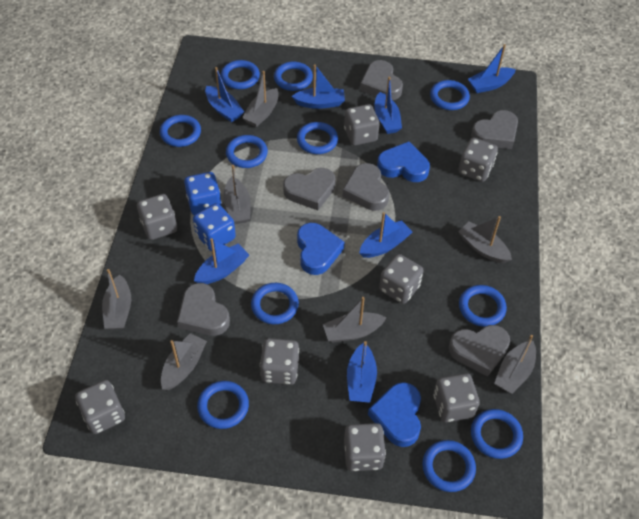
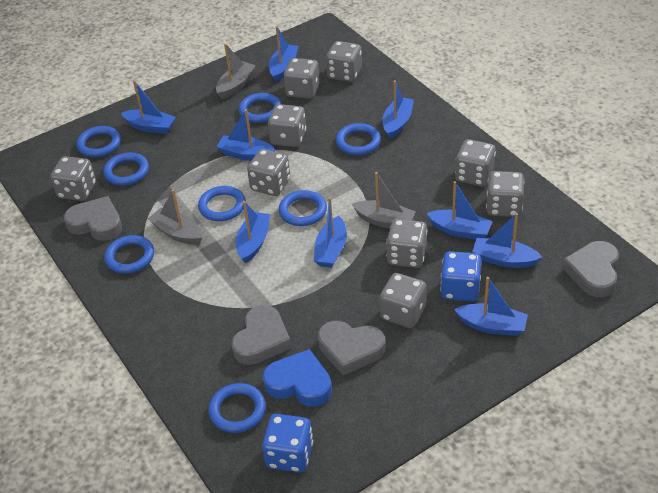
blue boat: [194,238,249,284] [205,67,244,122] [292,64,345,109] [347,341,377,403] [359,212,412,258] [374,76,402,134] [468,44,516,93] = 7 -> [121,80,176,134] [217,109,276,161] [236,201,270,263] [269,26,298,82] [314,197,347,268] [382,80,414,139] [426,181,493,239] [454,277,528,336] [472,213,542,268] = 9
blue heart: [297,223,345,275] [368,382,421,447] [377,141,430,182] = 3 -> [263,349,332,407] = 1
blue ring: [160,115,201,147] [197,381,249,429] [221,60,260,89] [226,135,268,168] [251,283,299,324] [274,61,313,91] [297,122,338,154] [422,440,476,492] [430,80,470,110] [459,285,507,327] [471,409,523,459] = 11 -> [77,126,121,157] [103,152,149,186] [104,235,154,274] [198,186,246,221] [208,383,266,433] [239,93,281,123] [279,190,327,226] [336,123,381,155] = 8
grey boat: [102,269,131,329] [161,333,207,390] [223,165,251,224] [242,71,279,127] [323,297,386,342] [458,216,512,263] [494,335,536,394] = 7 -> [148,189,202,245] [216,44,256,99] [352,172,416,228] = 3
grey dice: [75,380,125,434] [137,194,177,240] [260,338,299,385] [344,104,380,146] [344,423,386,471] [379,254,424,304] [433,373,480,423] [458,138,498,182] = 8 -> [50,156,96,201] [247,149,290,196] [268,104,306,147] [284,58,320,99] [326,41,362,82] [380,273,427,328] [386,219,427,268] [455,139,496,187] [486,171,524,217] = 9
grey heart: [177,283,230,336] [283,168,336,210] [343,163,389,211] [360,60,403,100] [449,325,510,376] [471,110,518,149] = 6 -> [64,196,122,241] [231,305,291,365] [318,321,385,375] [562,241,619,297] = 4

